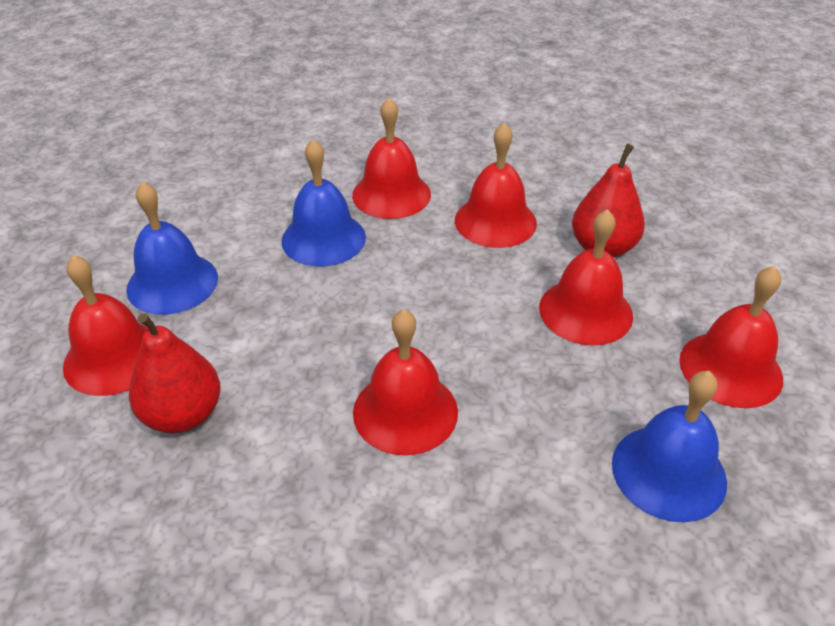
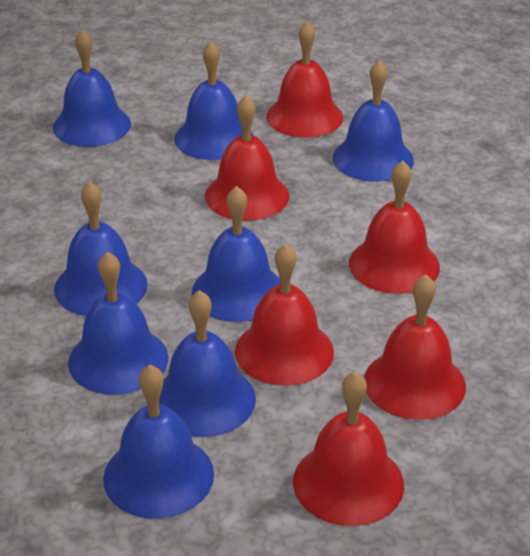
blue bell: [126,182,218,315] [281,139,366,267] [612,371,727,522] = 3 -> [53,29,131,147] [54,181,148,316] [68,252,168,395] [103,364,214,519] [159,290,256,437] [174,41,253,160] [192,186,280,322] [333,60,414,182] = 8
red pear: [129,313,221,433] [572,144,645,258] = 2 -> none = 0

